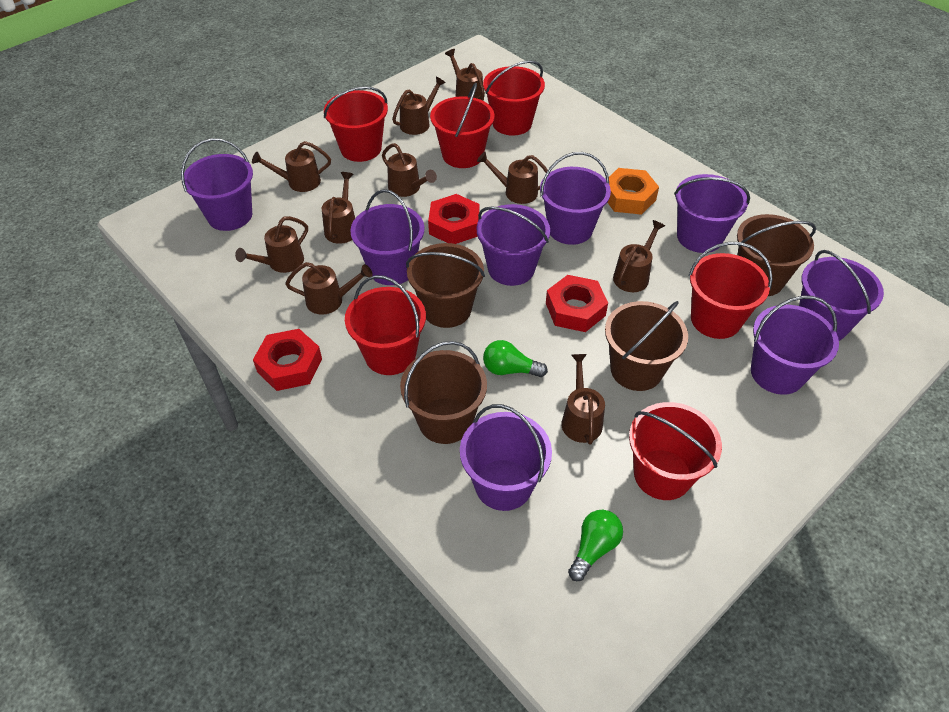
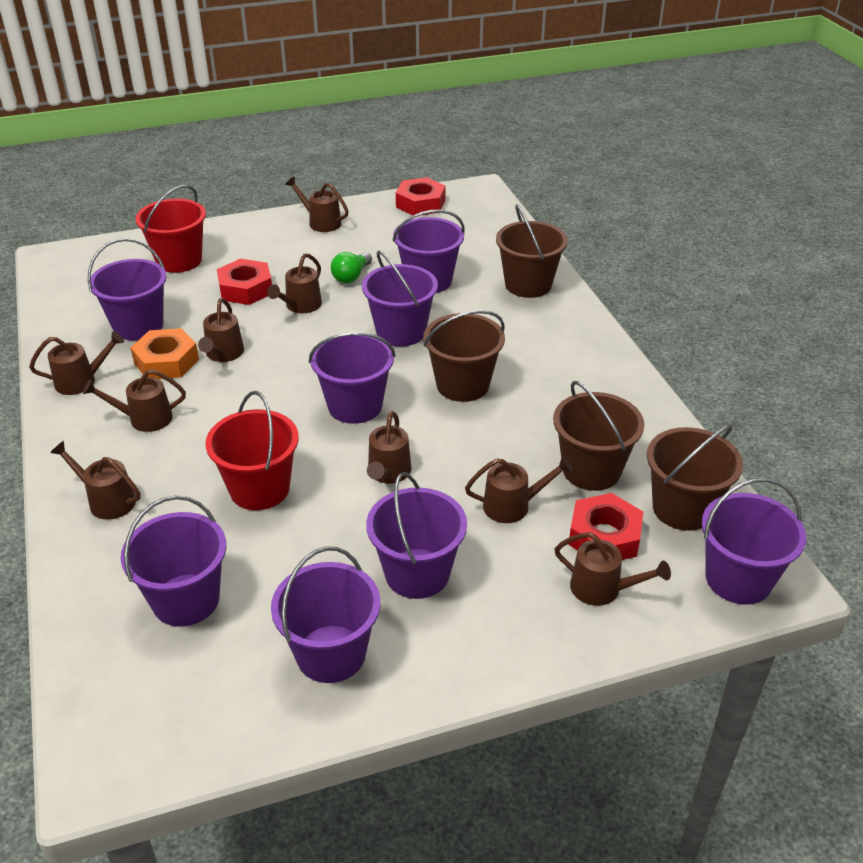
brown watering can: [235,216,308,273] [252,141,331,192] [285,262,372,315] [321,172,355,244] [382,143,437,197] [392,76,446,135] [445,49,485,101] [477,152,548,204] [561,354,605,444] [613,220,665,292] = 10 -> [29,331,124,395] [50,441,140,520] [83,369,186,432] [198,298,244,362] [267,253,322,313] [285,176,349,232] [367,411,412,484] [465,456,573,523] [555,532,671,606] = 9
green light bulb: [483,340,548,377] [568,510,623,581] = 2 -> [331,252,372,283] = 1
red bucket: [324,86,388,162] [345,275,426,375] [430,83,495,168] [483,60,545,135] [629,402,722,500] [689,242,773,339] = 6 -> [135,185,206,273] [205,391,299,510] = 2

